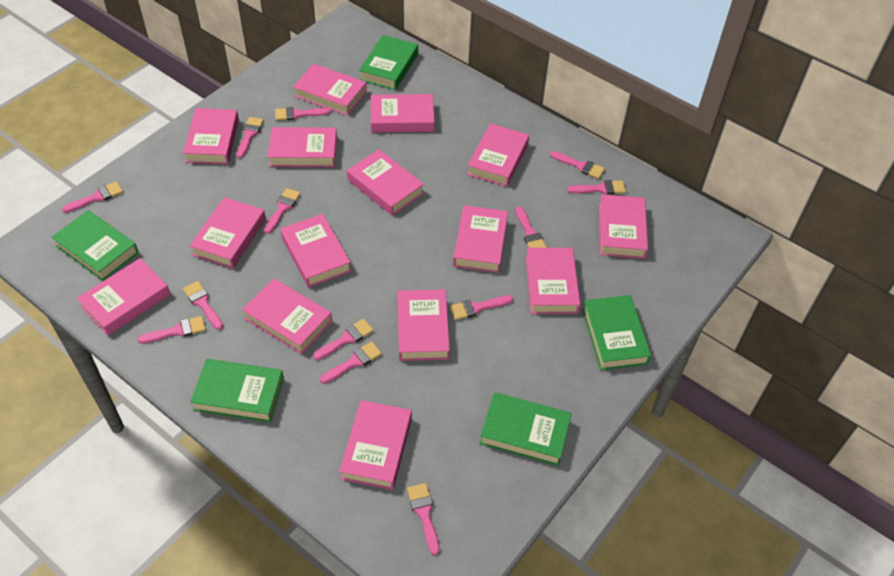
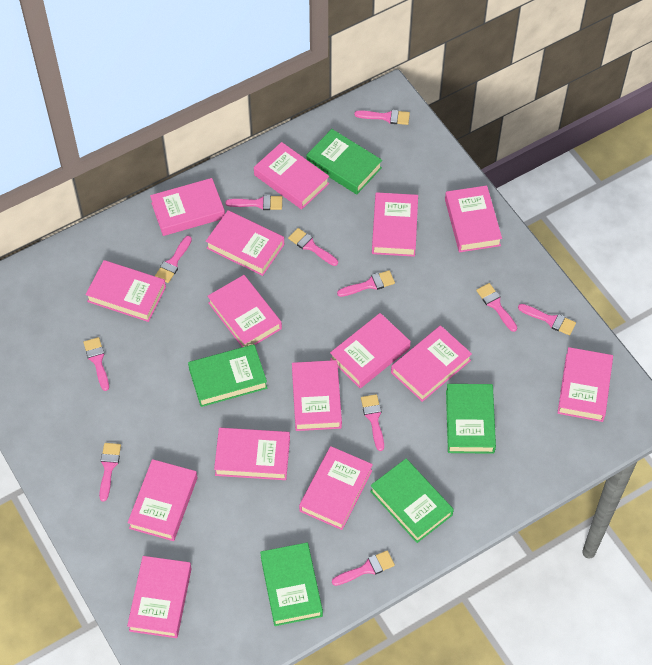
pink brush: [62,181,123,213] [137,316,206,343] [183,281,223,330] [236,117,264,158] [264,188,301,234] [275,107,330,121] [313,319,374,360] [320,341,382,384] [407,483,439,555] [450,295,513,320] [515,206,547,248] [550,151,605,179] [567,180,626,195] = 13 -> [83,337,109,391] [99,443,121,502] [155,236,192,283] [225,195,282,210] [288,228,338,266] [332,551,395,586] [337,270,395,297] [355,110,410,125] [361,394,384,451] [476,283,517,332] [518,304,576,335] = 11

